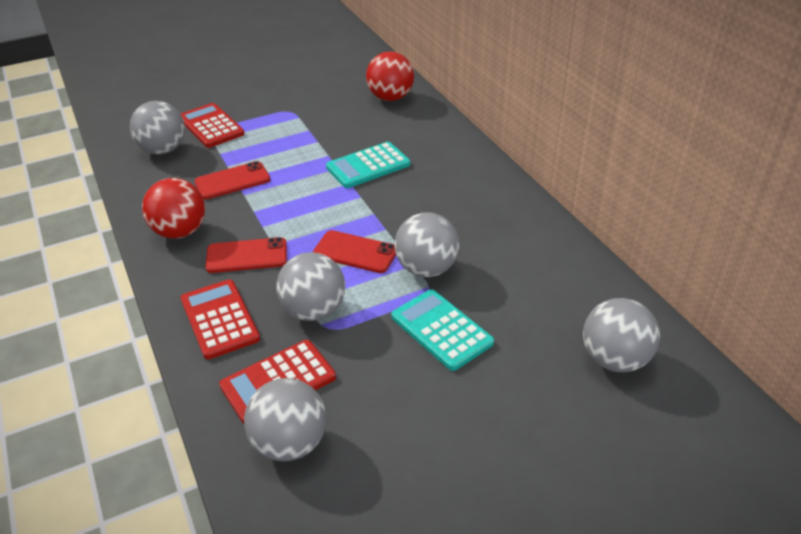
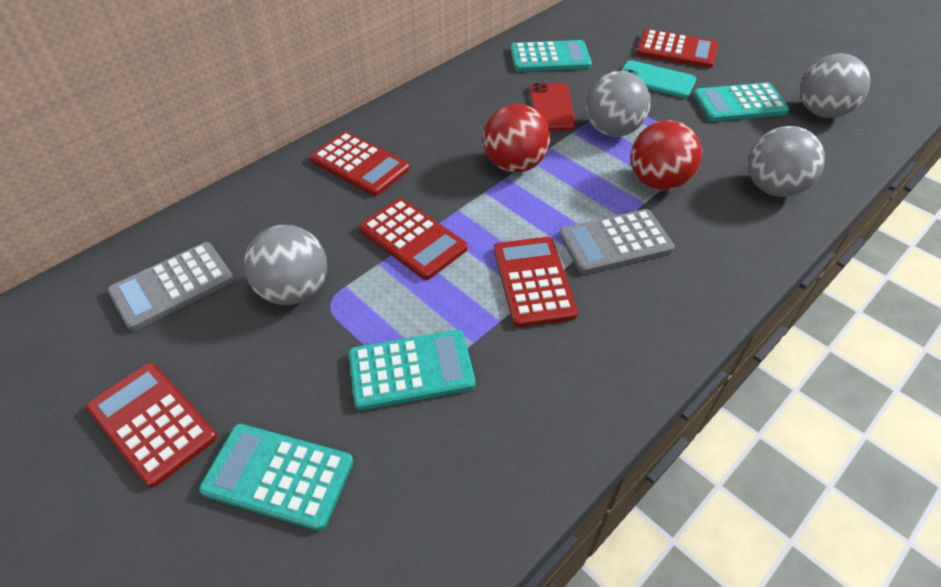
grey ball: [130,101,185,154] [244,378,326,461] [276,252,345,321] [395,212,459,277] [583,298,660,372] = 5 -> [244,225,327,305] [586,71,651,137] [748,126,825,197] [800,53,871,118] = 4
grey calculator: none = 0 -> [107,242,234,331] [559,209,675,274] = 2
red calculator: [181,103,245,148] [181,279,260,359] [219,340,336,424] = 3 -> [86,363,217,488] [310,131,410,196] [359,198,468,280] [494,237,578,327] [636,29,718,68] = 5
red phone: [194,161,270,199] [206,237,287,273] [313,230,396,273] = 3 -> [530,83,576,131] = 1
turquoise calculator: [326,142,410,188] [391,289,494,371] = 2 -> [199,424,353,531] [349,330,476,410] [511,40,592,72] [693,83,790,121] = 4
turquoise phone: none = 0 -> [621,60,696,98] = 1

